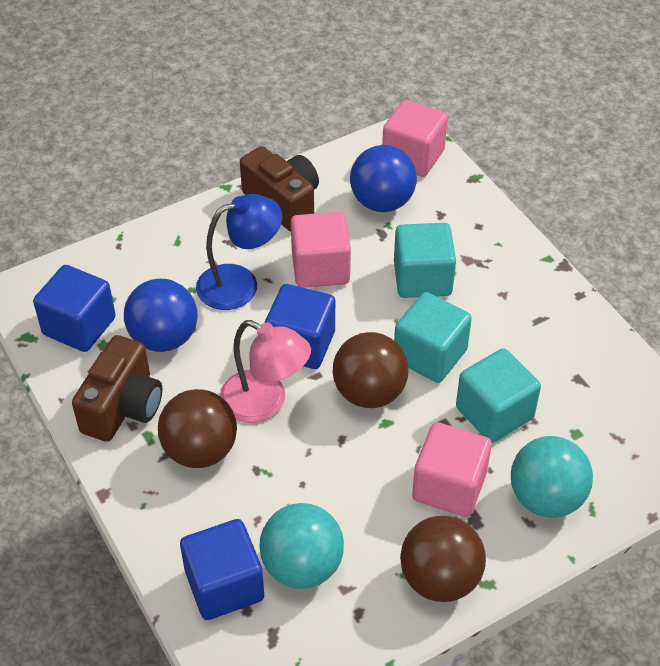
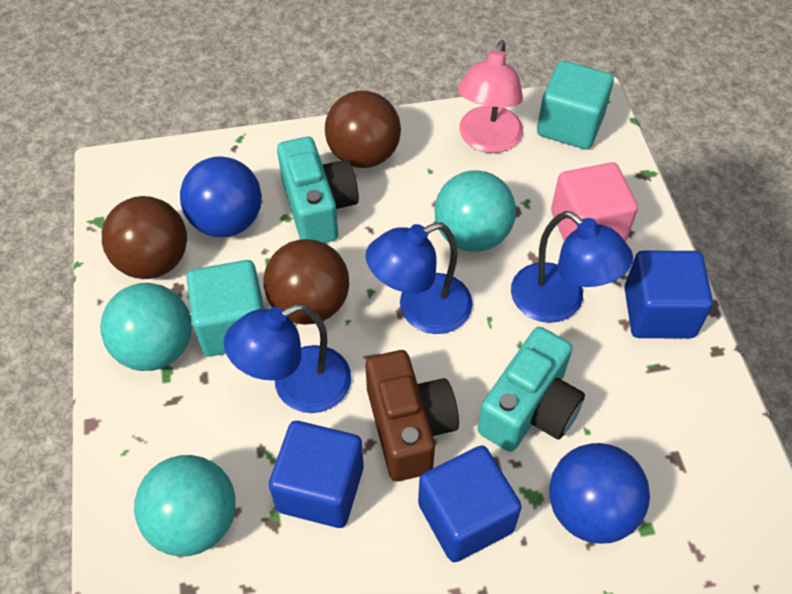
blue lamp: [196,194,282,310] = 1 -> [224,304,351,413] [366,222,473,334] [511,211,633,323] = 3
brown camera: [72,335,162,442] [240,146,319,232] = 2 -> [365,350,459,482] = 1
pink cube: [291,212,351,288] [382,100,448,177] [412,422,492,517] = 3 -> [551,162,638,242] = 1
turquoise ball: [259,503,344,589] [511,436,593,518] = 2 -> [100,283,192,371] [134,455,236,556] [435,170,516,252] = 3
turquoise camera: none = 0 -> [277,137,359,243] [478,327,585,452] = 2
turquoise cube: [394,223,456,298] [394,292,472,383] [456,348,541,443] = 3 -> [186,260,264,357] [537,61,614,149] = 2

